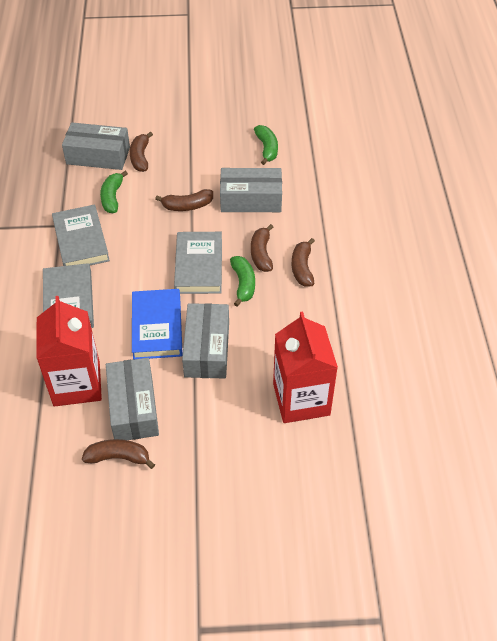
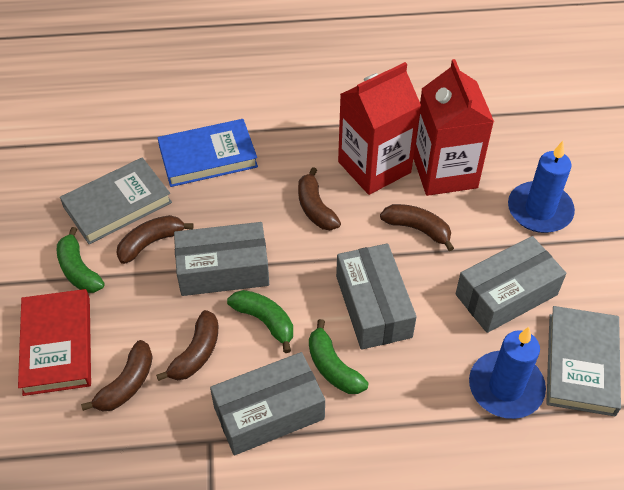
blue candle: none = 0 -> [469,327,546,419] [508,141,575,233] = 2
grey book: [43,263,94,328] [52,204,110,266] [174,232,222,294] = 3 -> [60,157,172,245] [546,306,621,416] = 2
red book: none = 0 -> [18,289,91,396] = 1

